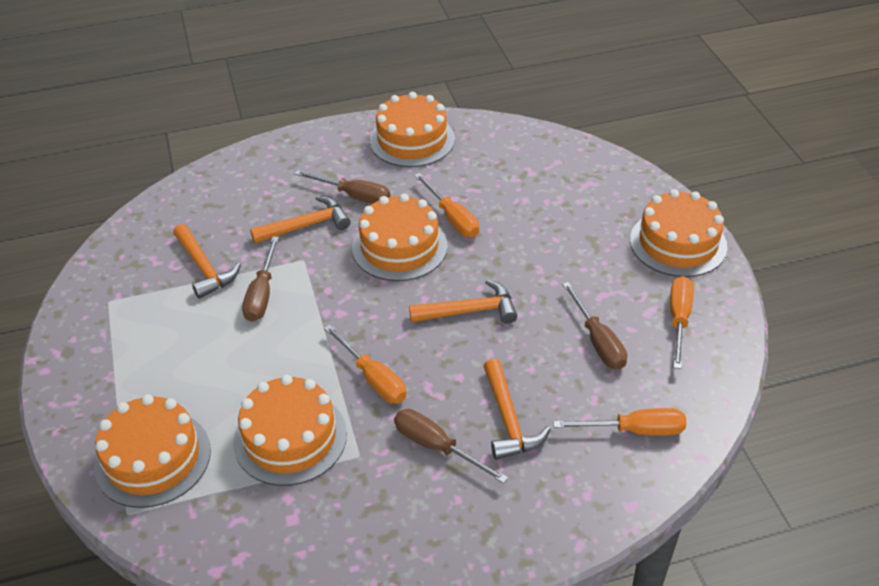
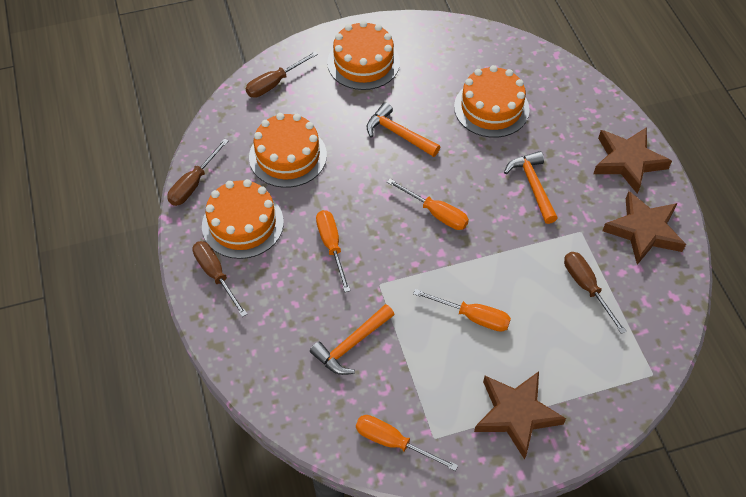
brown star: none = 0 -> [474,371,566,460] [593,127,672,194] [602,191,686,265] = 3
orange cake: [94,394,211,508] [233,375,347,486] [352,194,448,281] [370,92,455,167] [630,189,727,277] = 5 -> [202,179,284,259] [249,113,327,188] [327,21,400,90] [454,65,530,138] = 4
orange hammer: [173,224,241,299] [250,196,350,244] [409,279,517,324] [483,359,551,460] = 4 -> [310,304,395,375] [367,102,440,157] [504,151,558,224] = 3

